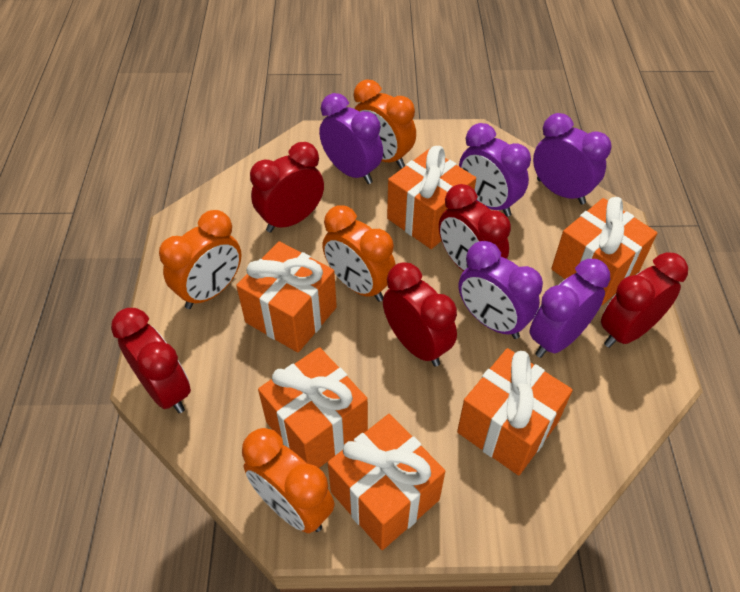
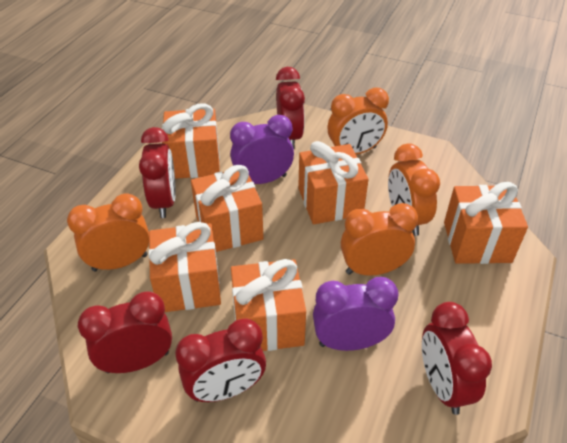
purple clock: [319,93,383,184] [459,123,531,217] [459,241,543,339] [530,259,610,358] [533,113,612,205] = 5 -> [230,115,294,184] [313,277,398,351] = 2

